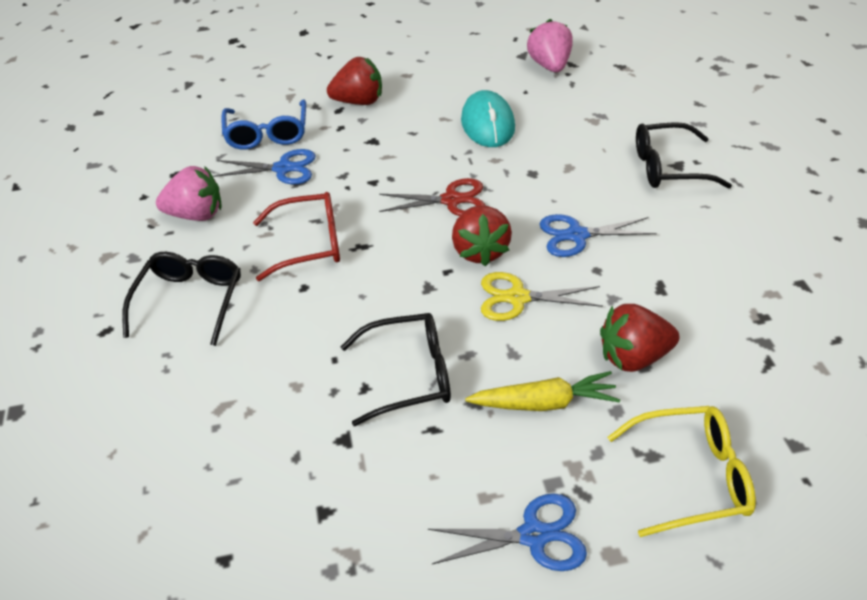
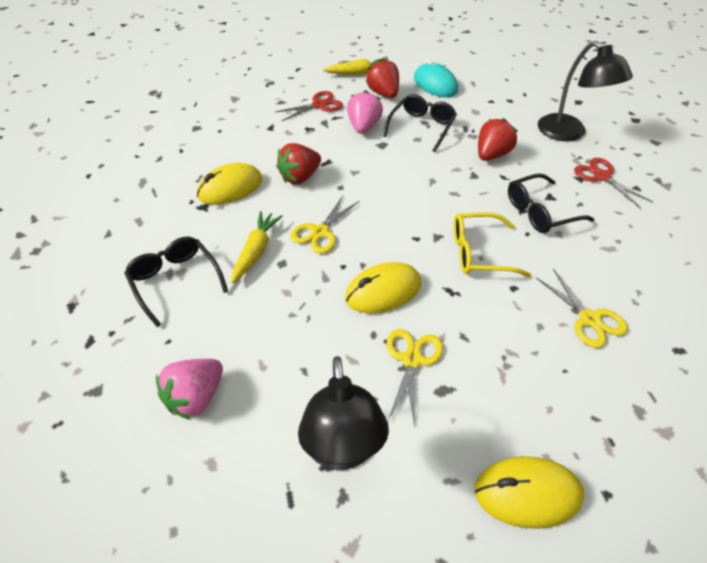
black lamp: none = 0 -> [298,356,389,470] [538,41,633,141] = 2
blue glasses: [221,100,306,149] = 1 -> none = 0
blue scissors: [213,149,316,184] [428,493,587,571] [540,214,657,257] = 3 -> none = 0
red glasses: [253,192,340,281] = 1 -> none = 0
red scissors: [379,178,486,216] = 1 -> [275,91,343,121] [574,158,653,209] = 2
yellow carrot: [465,371,620,411] = 1 -> [231,211,283,284] [323,59,388,75] = 2
yellow mouse: none = 0 -> [197,163,262,205] [345,262,421,313] [475,456,585,529] = 3
yellow scissors: [481,272,603,321] = 1 -> [290,196,359,254] [386,329,443,427] [536,269,628,348] = 3

